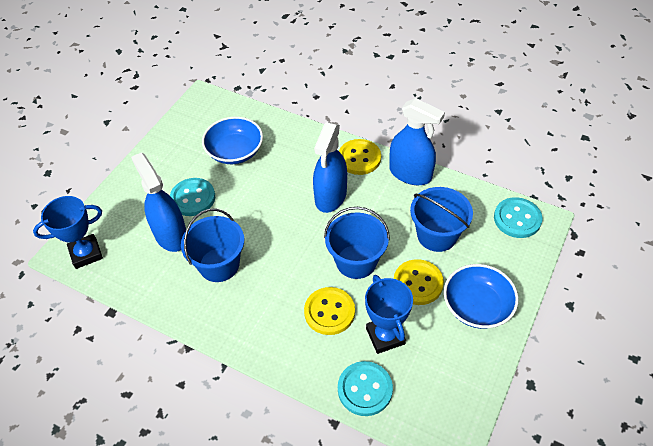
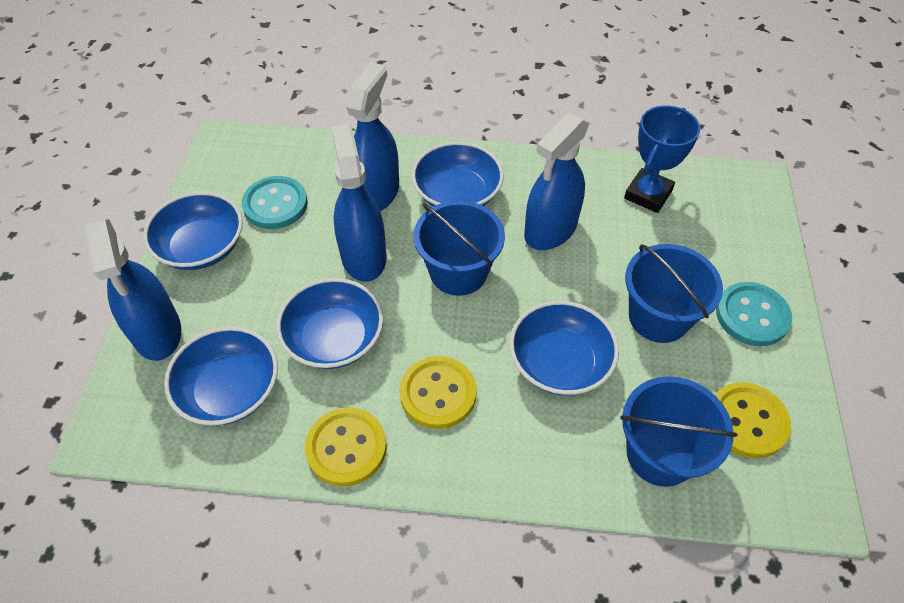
blue bowl: [202,117,263,164] [444,264,519,329] = 2 -> [143,192,243,270] [164,326,278,426] [276,278,383,369] [412,142,504,207] [510,301,619,395] = 5
blue spray bottle: [131,152,186,252] [313,122,347,213] [389,98,445,185] = 3 -> [84,219,181,361] [332,124,386,282] [346,62,399,211] [524,113,589,250] = 4
blue trophy: [33,196,103,269] [365,275,413,354] = 2 -> [624,105,700,213] = 1
turquoise button: [170,178,215,216] [338,361,393,416] [494,197,543,238] = 3 -> [242,176,308,229] [716,282,792,346] = 2

